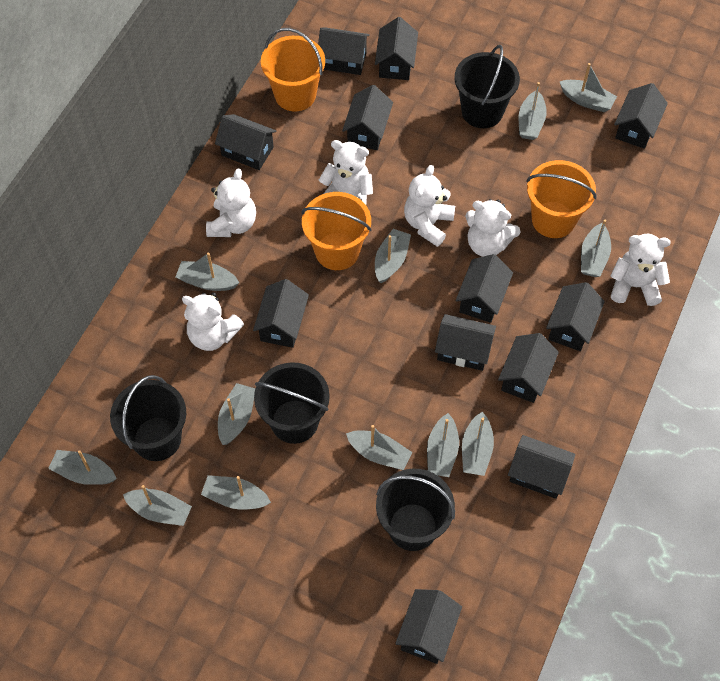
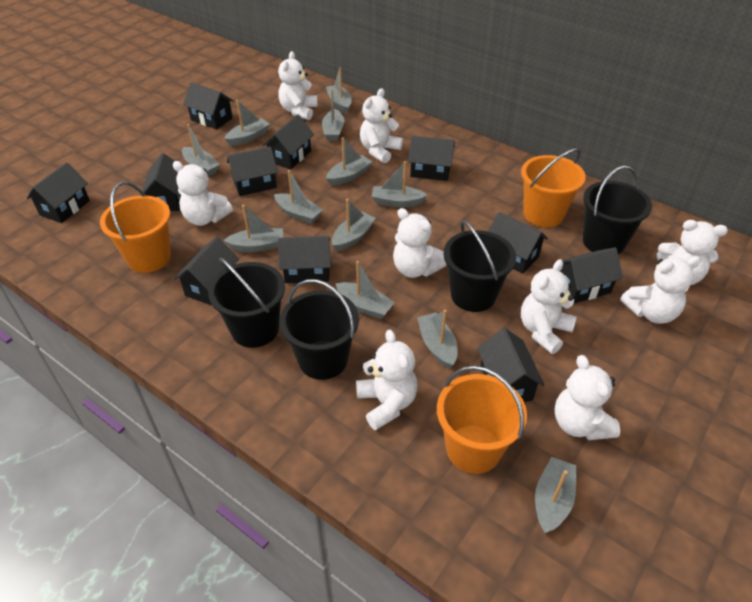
black house: [215,114,276,170] [253,279,309,348] [318,27,370,75] [342,85,393,150] [375,17,418,80] [395,589,462,664] [435,314,496,371] [456,254,513,323] [498,333,559,403] [508,435,575,499] [546,282,605,351] [614,83,668,149] = 12 -> [27,163,90,223] [140,153,181,211] [174,237,239,305] [183,82,234,130] [227,146,278,196] [263,114,314,169] [278,236,331,283] [408,136,455,181] [478,328,545,402] [488,212,548,273] [560,247,623,304] = 11
white teddy bear: [182,293,244,351] [206,169,256,237] [319,140,373,205] [404,165,455,247] [465,199,521,257] [610,234,671,306] = 6 -> [173,161,233,226] [278,51,318,120] [356,330,417,430] [360,88,403,163] [393,208,447,278] [521,259,577,354] [554,355,620,440] [620,256,701,324] [656,220,728,285] = 9

